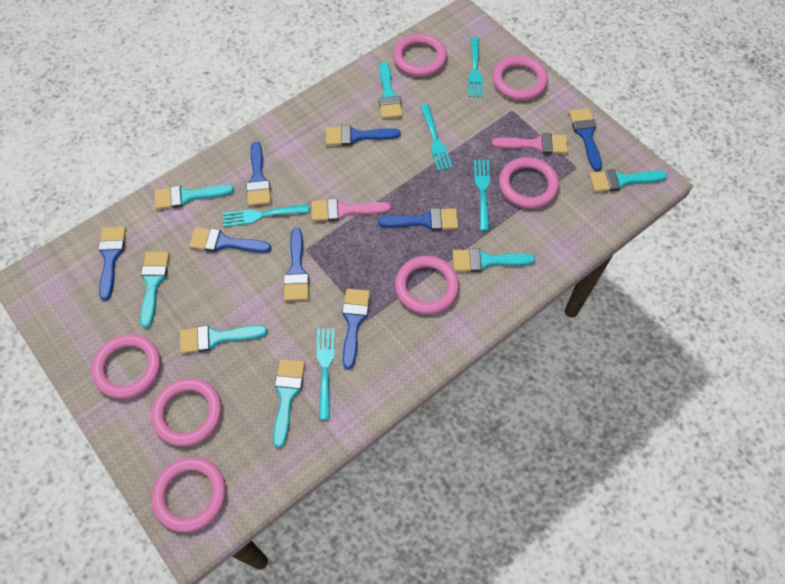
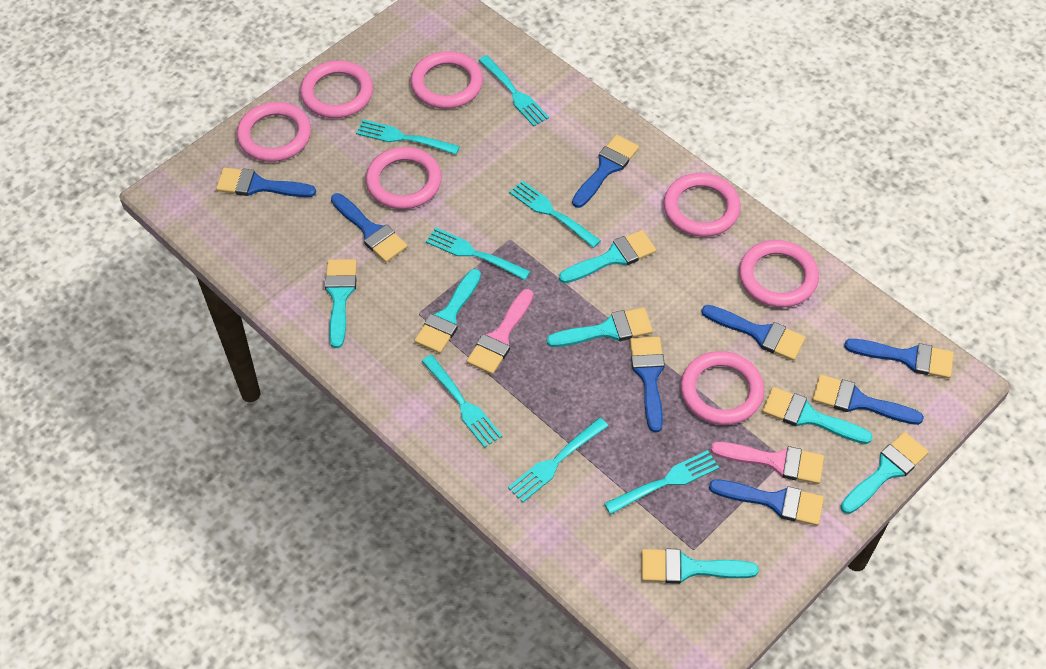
turquoise fork: [222,205,309,227] [317,328,334,420] [420,104,452,171] [468,37,483,97] [474,160,490,231] = 5 -> [356,119,460,155] [422,355,502,448] [426,227,531,280] [478,55,549,126] [508,418,608,502] [509,181,601,248] [604,450,719,514] = 7

